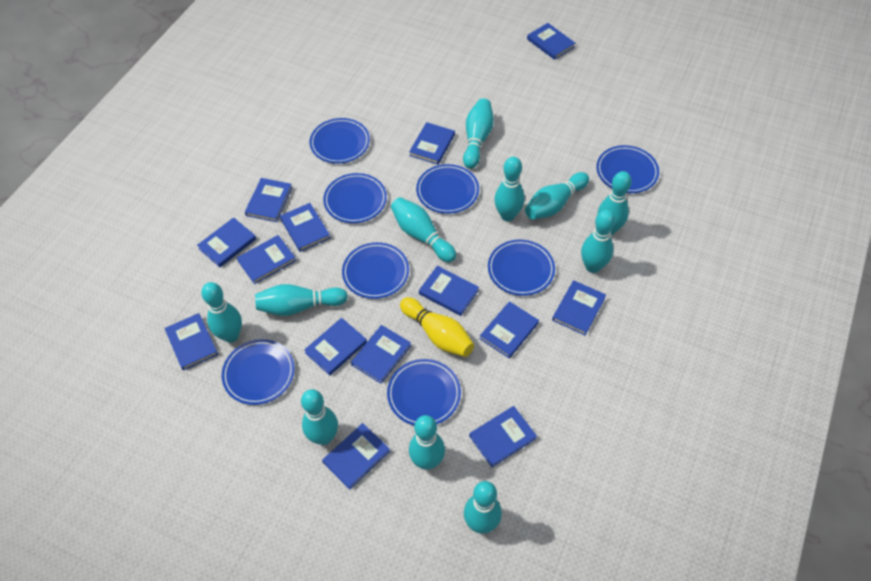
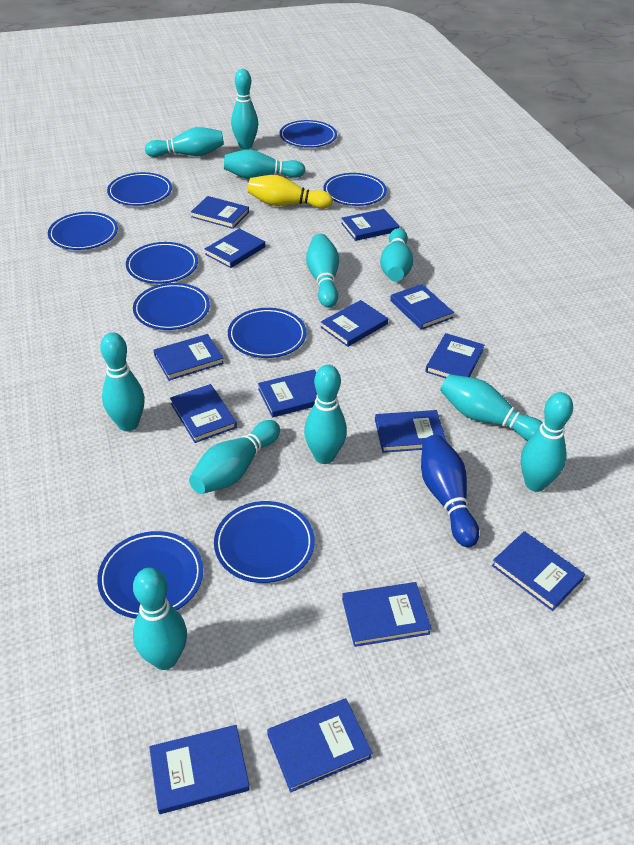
blue bowling pin: none = 0 -> [421,435,479,547] = 1
blue plate: [222,339,295,405] [310,118,370,164] [323,173,387,223] [342,242,409,299] [387,359,461,426] [416,164,479,214] [488,239,555,296] [596,145,659,193] = 8 -> [48,212,118,250] [97,531,203,619] [107,172,172,206] [126,242,198,284] [133,283,210,330] [214,501,315,583] [228,308,306,358] [280,120,337,148] [323,173,387,206] = 9

